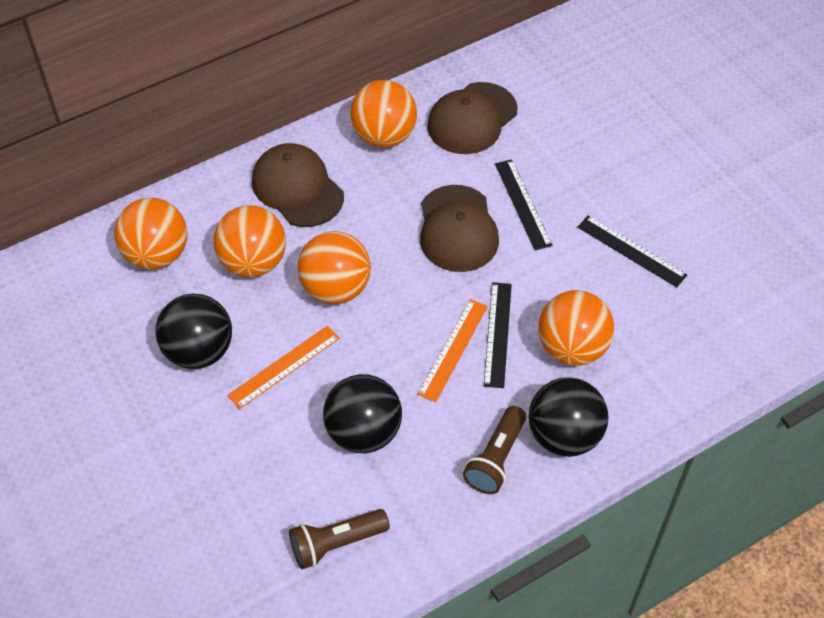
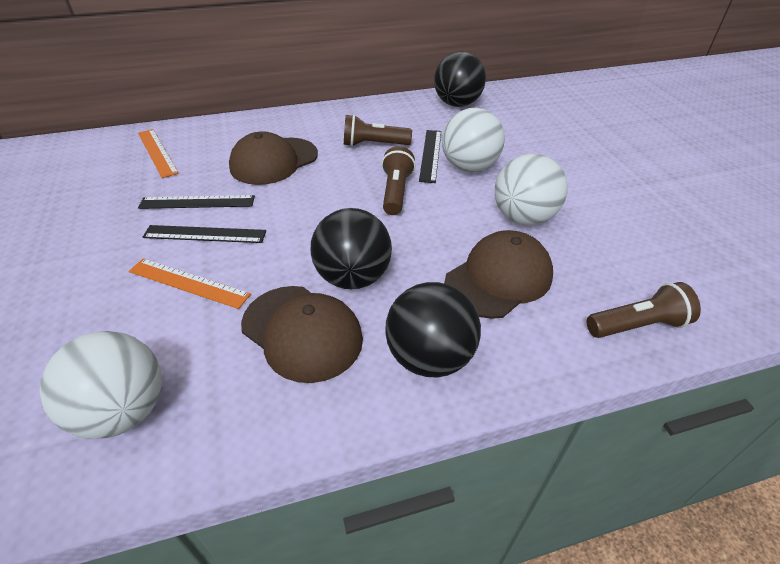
brown flashlight: [289,509,390,569] [463,406,526,494] = 2 -> [344,115,412,147] [382,146,416,215] [587,282,701,338] = 3
orange ball: [114,198,187,269] [214,205,286,277] [298,231,371,304] [350,80,417,148] [538,290,614,366] = 5 -> none = 0
white ball: none = 0 -> [40,331,162,439] [442,108,505,172] [495,154,568,225] = 3

